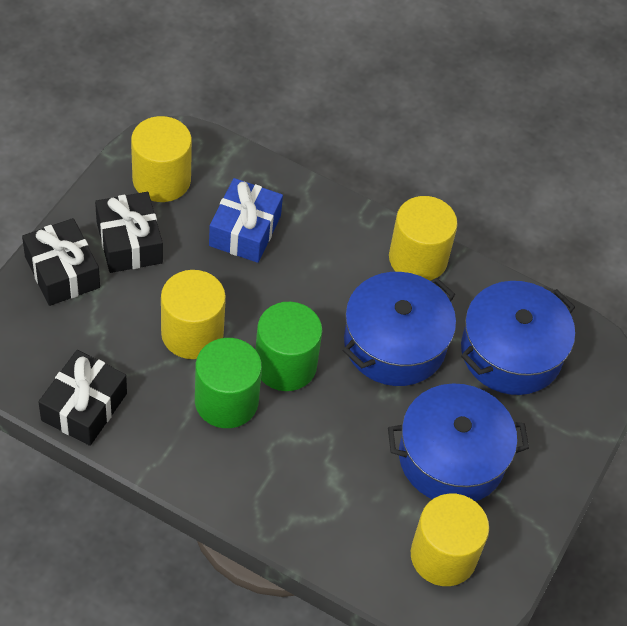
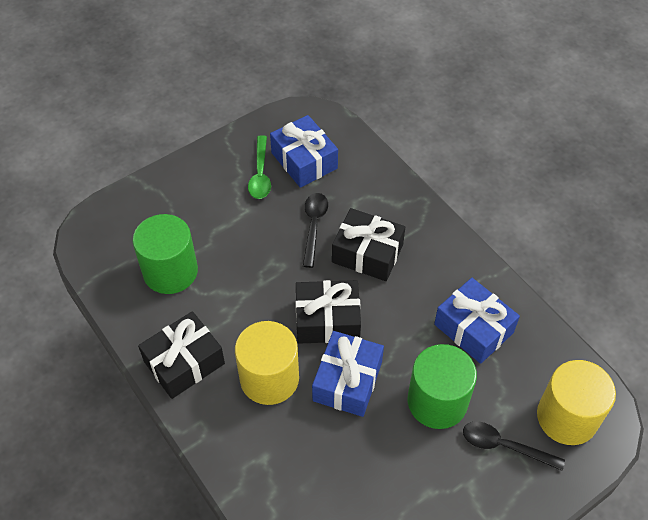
black spoon: none = 0 -> [303,193,328,268] [463,422,565,471] = 2
blue gift: [209,178,283,263] = 1 -> [270,115,338,188] [312,331,384,417] [434,278,520,364] = 3
blue pot: [343,272,456,386] [388,383,529,501] [461,281,575,395] = 3 -> none = 0
green spoon: none = 0 -> [248,135,271,199] = 1
yellow cylinder: [131,116,192,202] [161,270,226,359] [389,196,458,281] [411,493,489,586] = 4 -> [235,321,299,405] [537,360,616,445] = 2

